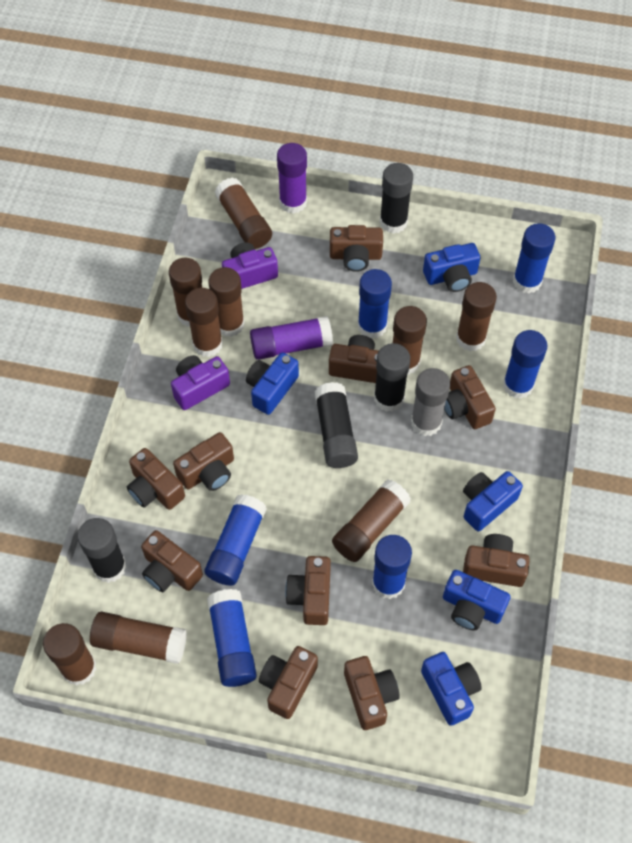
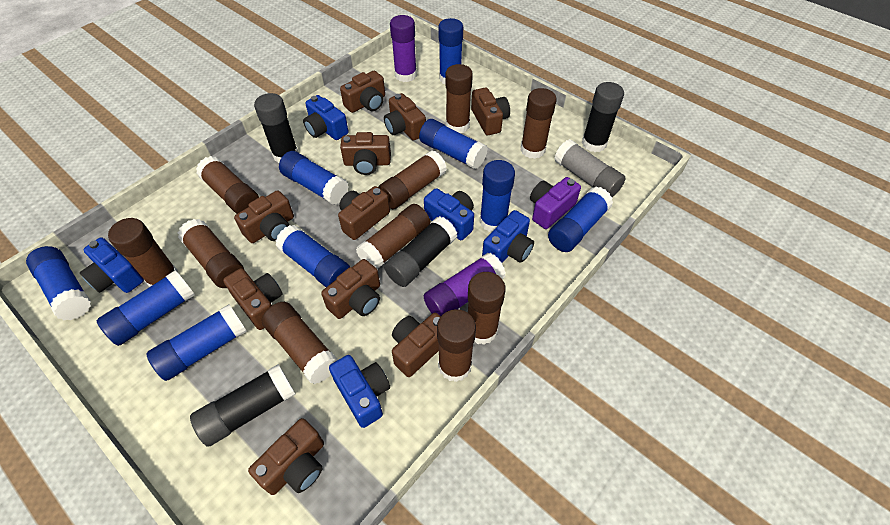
blue glue stick: [205,494,267,586] [207,589,257,687] [358,269,392,339] [372,535,412,599] [503,330,547,399] [513,223,555,293] = 6 -> [26,246,91,320] [97,270,195,346] [147,304,247,381] [276,225,350,287] [279,151,349,205] [419,119,488,169] [438,18,463,84] [480,160,515,232] [548,186,613,252] = 9
brown glue stick: [43,623,96,686] [90,612,187,664] [169,258,202,327] [185,288,223,357] [208,267,244,337] [215,177,272,249] [332,479,411,562] [393,306,427,375] [456,282,497,351] = 9 -> [108,218,178,287] [178,219,244,288] [196,156,259,214] [261,302,338,384] [356,204,431,269] [378,150,447,209] [437,309,476,382] [445,64,473,133] [468,272,506,345] [520,88,557,159] = 10
purple camera: [171,355,230,410] [222,242,278,289] = 2 -> [530,177,581,229] = 1

